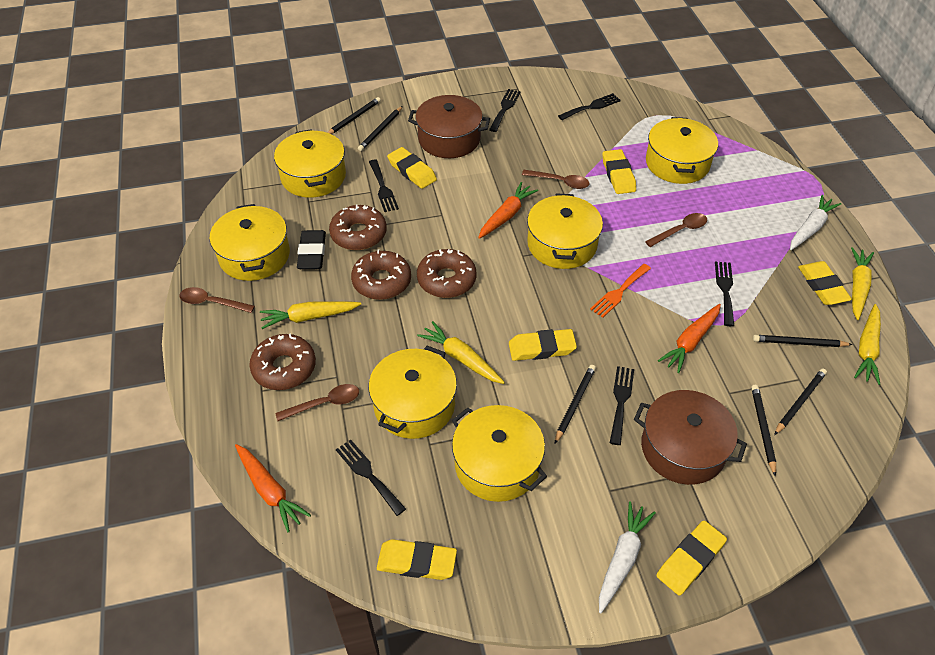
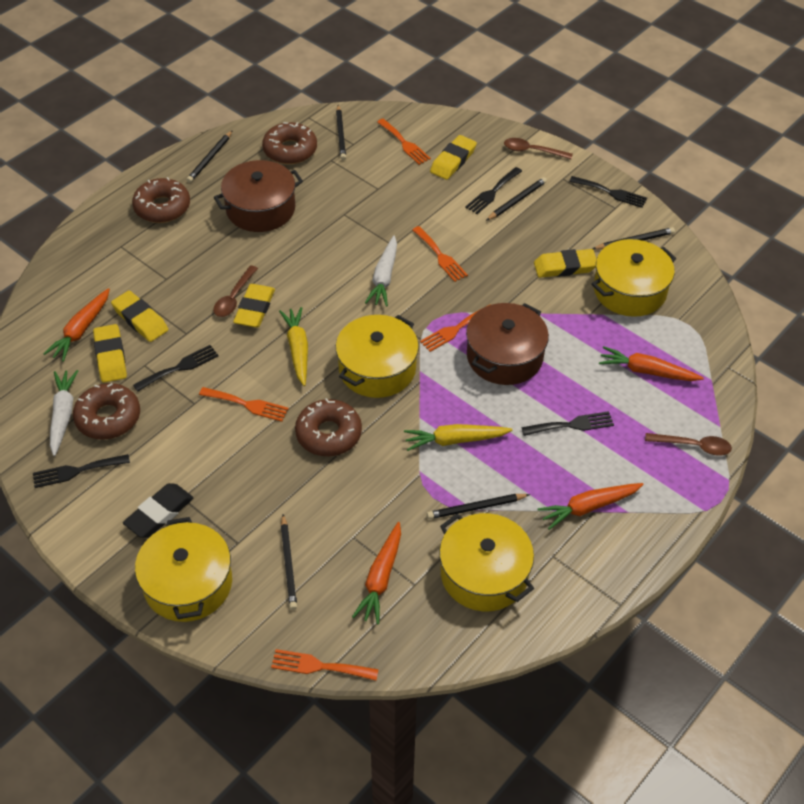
black fork: [336,440,406,516] [369,160,399,212] [489,89,520,132] [558,93,621,120] [610,366,634,445] [715,261,734,326] = 6 -> [33,454,130,488] [133,345,219,392] [465,167,522,214] [521,411,614,436] [569,176,647,208] = 5
brown spoon: [179,287,255,313] [275,384,359,421] [522,170,589,189] [645,213,707,247] = 4 -> [213,265,258,317] [504,138,573,159] [645,433,732,456] = 3
orange carrot: [235,444,311,532] [478,182,538,239] [658,304,721,373] = 3 -> [43,288,110,362] [352,522,401,624] [538,483,644,530] [599,346,704,381] = 4
orange fork: [590,264,651,318] = 1 -> [199,387,289,422] [271,649,379,681] [377,119,431,165] [412,226,468,282] [420,304,491,352] = 5
yellow carrot: [260,301,361,329] [417,321,505,384] [851,247,874,320] [854,304,881,385] = 4 -> [279,307,308,386] [404,424,512,451] = 2
yellow eraser: [377,539,457,580] [387,147,437,189] [509,329,577,361] [602,149,636,194] [656,521,727,596] [798,261,852,305] = 6 -> [93,324,127,383] [111,290,168,342] [233,284,275,328] [430,135,477,180] [534,249,596,278] = 5
yellow pot: [210,204,290,281] [274,129,346,198] [369,346,457,439] [452,405,547,502] [527,193,603,269] [646,117,718,184] = 6 -> [135,517,232,622] [336,315,419,398] [439,513,534,611] [591,239,676,317] = 4

